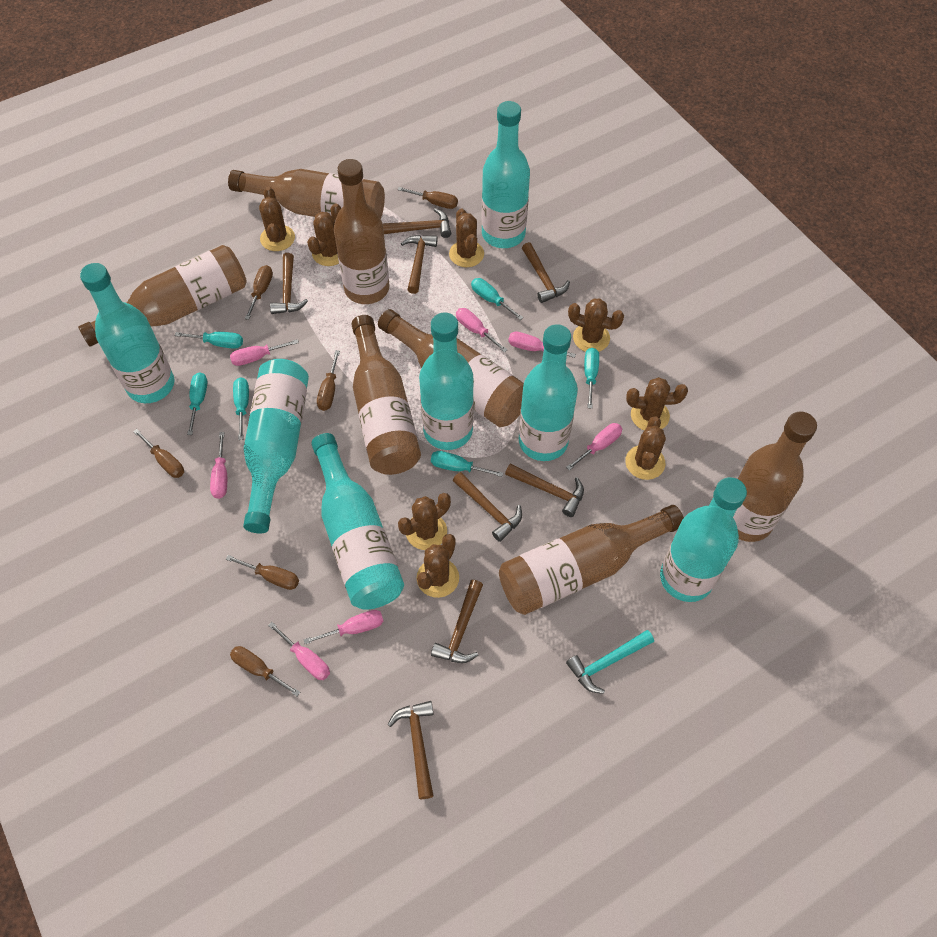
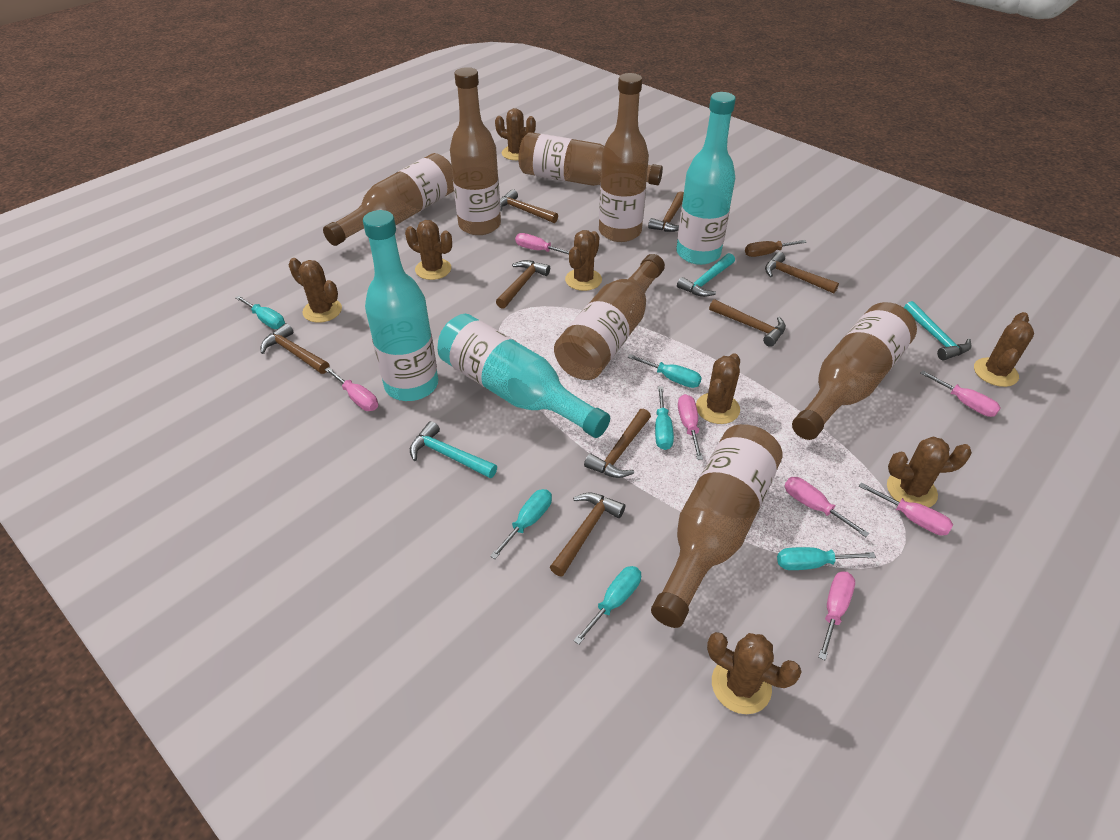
brown screwdriver: [133,429,184,478] [226,555,299,590] [230,646,300,696] [245,265,273,320] [317,350,340,411] [398,187,458,209] = 6 -> [745,240,807,257] = 1
turquoise bottle: [80,263,174,403] [243,359,309,533] [311,433,404,610] [419,312,474,450] [482,101,530,248] [519,324,578,461] [660,477,747,602] = 7 -> [363,210,438,401] [438,314,610,438] [676,92,736,265] = 3
turquoise hammer: [566,630,654,694] = 1 -> [410,421,497,478] [677,253,735,297] [904,301,971,360] = 3

